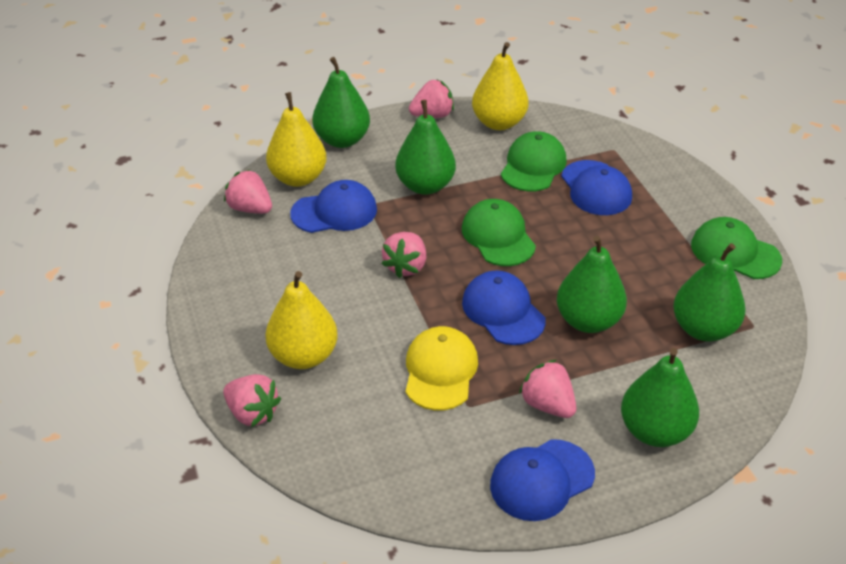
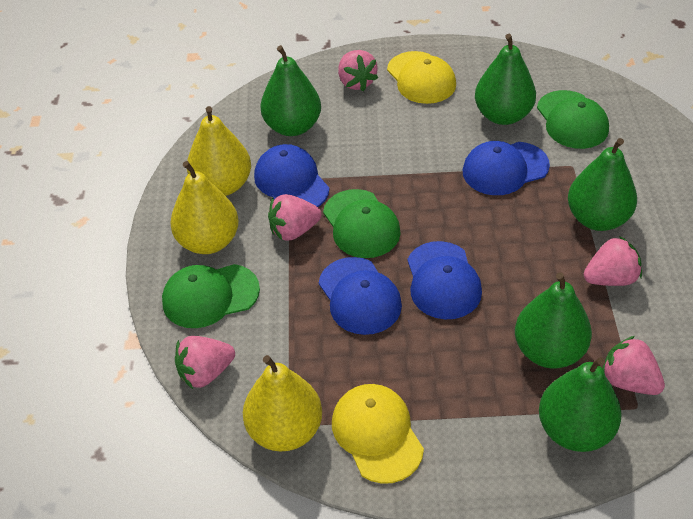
yellow cap: [406,326,478,411] = 1 -> [332,384,424,484] [387,51,456,104] = 2

